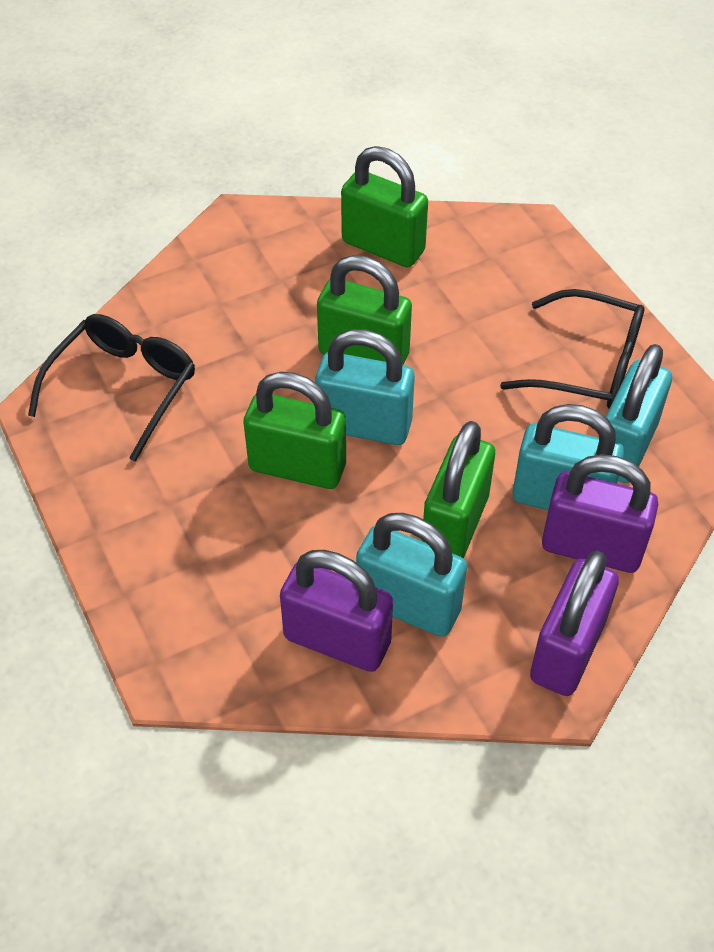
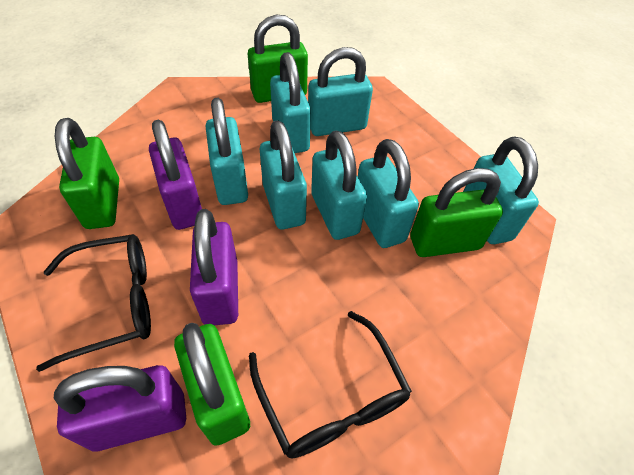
turquoise padlock: [315,329,415,445] [356,513,467,637] [513,404,624,510] [605,344,672,483] = 4 -> [206,98,248,205] [260,120,307,229] [270,52,311,153] [308,47,373,136] [311,131,367,240] [358,139,419,248] [463,137,539,244] = 7

